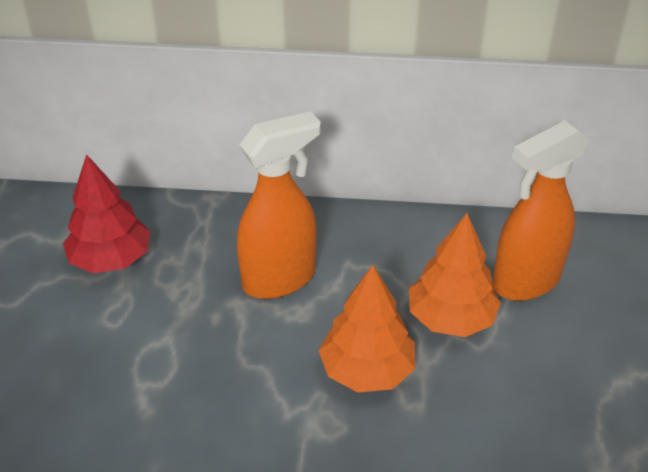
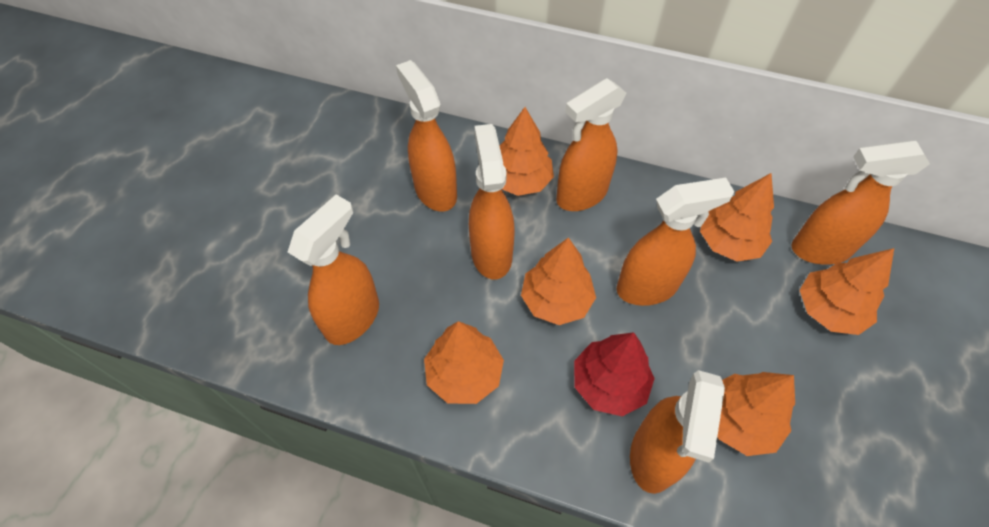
orange spray bottle: [237,111,321,299] [492,120,589,301] = 2 -> [288,195,379,345] [396,60,457,211] [469,124,515,280] [556,78,626,211] [616,178,735,306] [630,370,725,494] [791,141,930,265] = 7
orange tree: [318,265,415,393] [409,213,501,337] = 2 -> [424,321,504,404] [500,107,554,196] [521,237,596,325] [700,173,774,262] [717,372,795,456] [800,248,894,335] = 6

